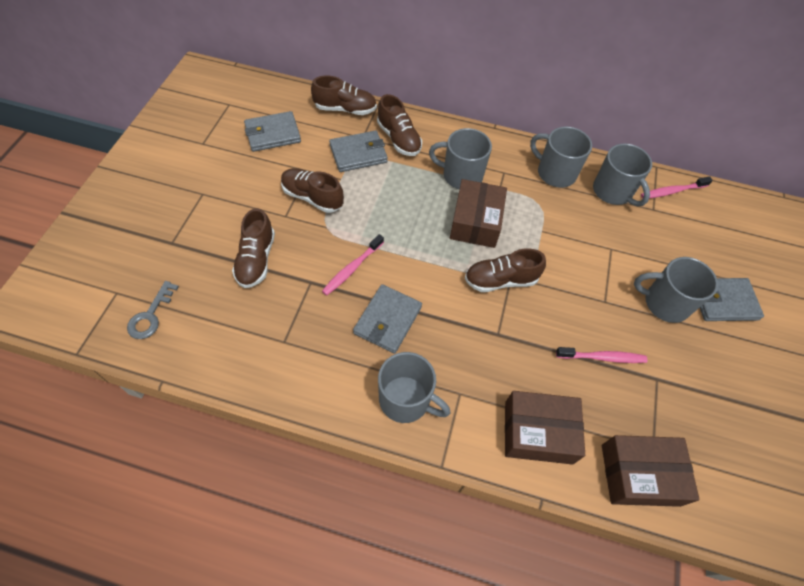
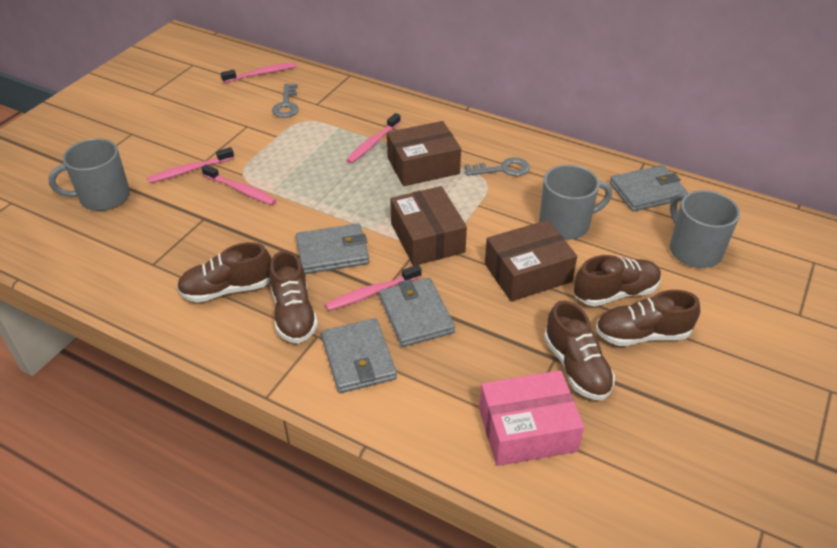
grey key: [127,281,179,339] = 1 -> [272,84,299,118] [465,157,530,176] = 2
grey mug: [378,352,450,423] [429,128,492,189] [530,126,592,188] [593,143,652,206] [634,257,718,323] = 5 -> [48,139,130,211] [539,165,612,240] [670,190,740,268] = 3
pink box: none = 0 -> [479,370,584,466] = 1
pink toothbrush: [322,234,384,295] [556,347,648,363] [641,176,713,199] = 3 -> [147,147,234,183] [201,164,276,205] [221,62,297,83] [325,264,422,311] [346,113,401,164] = 5

